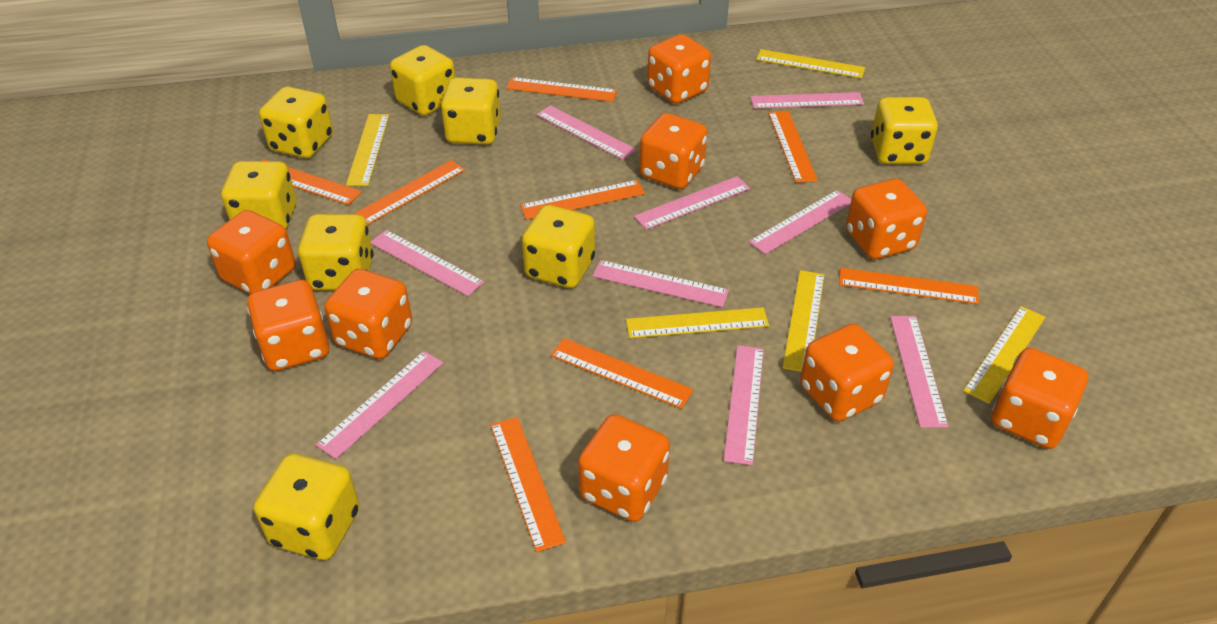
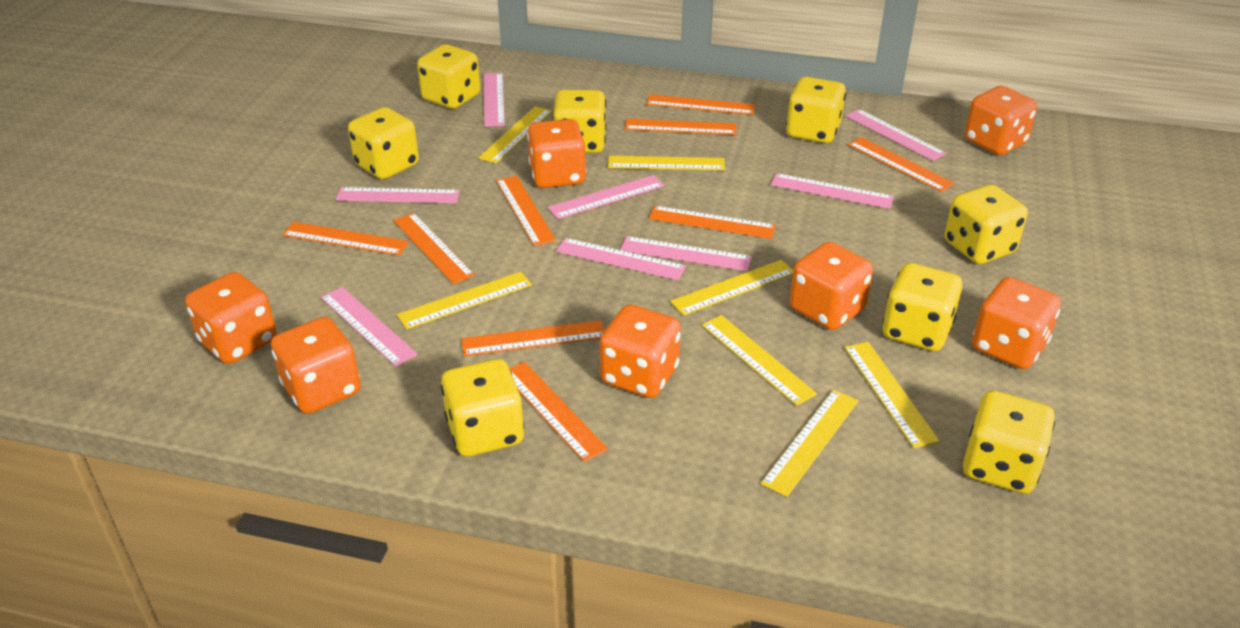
orange dice: [207,210,296,294] [247,280,330,371] [324,269,412,359] [578,414,670,522] [640,113,707,189] [647,34,711,104] [800,324,894,422] [846,179,927,259] [992,348,1088,449] = 9 -> [185,272,277,364] [271,317,361,414] [527,119,586,188] [600,305,681,398] [790,242,873,330] [965,86,1037,155] [972,277,1061,369] = 7
orange ruler: [261,159,362,205] [354,160,465,225] [491,417,566,552] [506,77,617,102] [520,180,645,220] [551,338,694,409] [768,111,818,183] [839,268,979,304] = 8 -> [282,222,409,256] [394,213,475,284] [461,320,604,356] [496,176,556,246] [509,362,608,462] [625,118,736,135] [646,94,755,115] [649,206,776,239] [848,137,955,192] = 9
pink ruler: [316,351,443,459] [371,230,484,296] [536,105,636,160] [592,260,729,307] [634,176,750,230] [724,345,764,465] [749,190,851,254] [750,92,864,109] [890,316,948,428] = 9 -> [321,287,418,367] [336,187,460,203] [484,73,505,127] [548,175,665,219] [556,238,686,280] [620,236,752,271] [771,173,894,209] [846,109,946,161] = 8
yellow ruler: [346,114,389,186] [626,307,769,338] [756,49,865,78] [782,270,824,372] [963,306,1045,404] = 5 -> [397,272,532,329] [478,106,552,164] [608,156,725,170] [670,260,793,316] [702,315,817,406] [761,390,859,497] [844,342,940,448] = 7

